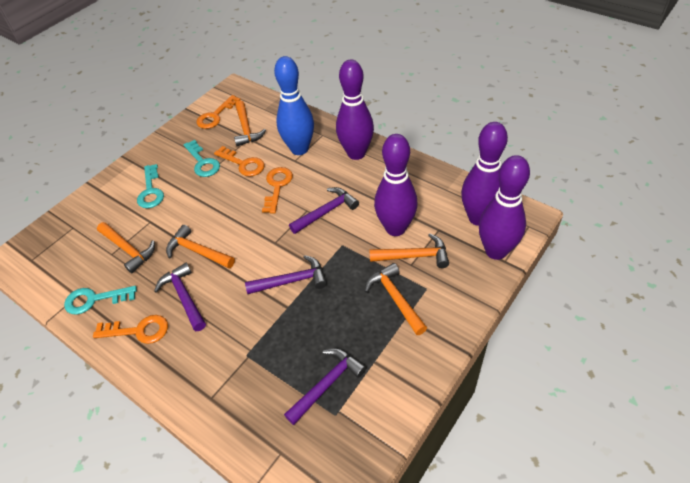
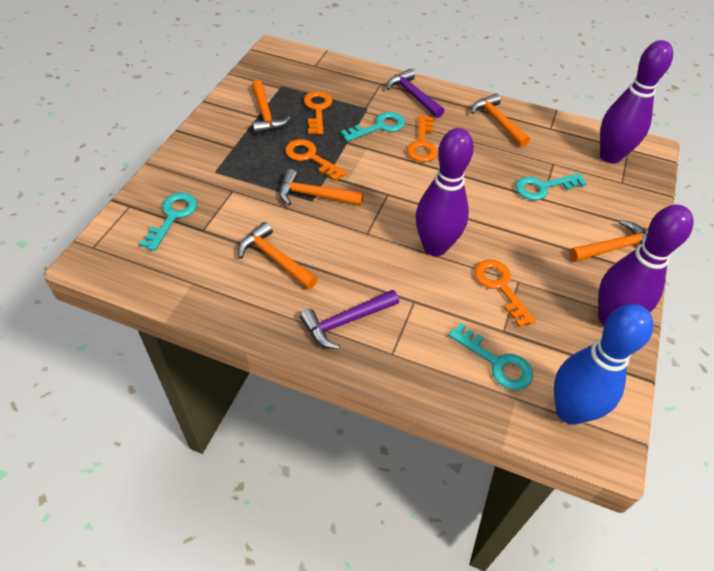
purple bowling pin: [336,59,374,160] [374,134,418,236] [461,122,508,226] [479,155,530,260] = 4 -> [416,128,474,256] [598,205,693,326] [600,40,673,164] = 3
purple hammer: [154,263,206,331] [245,255,327,294] [284,348,367,425] [289,187,359,234] = 4 -> [300,290,399,349] [387,69,444,118] = 2
turquoise key: [64,286,137,315] [137,164,164,208] [184,140,220,177] = 3 -> [139,193,197,251] [341,112,405,142] [448,323,533,390] [516,173,587,200] = 4

